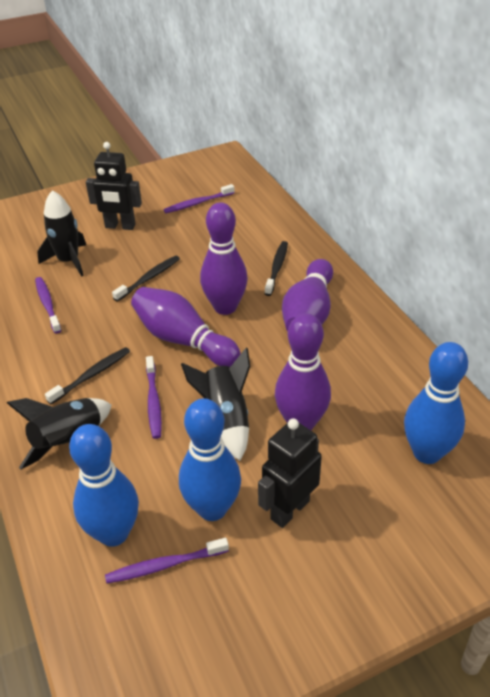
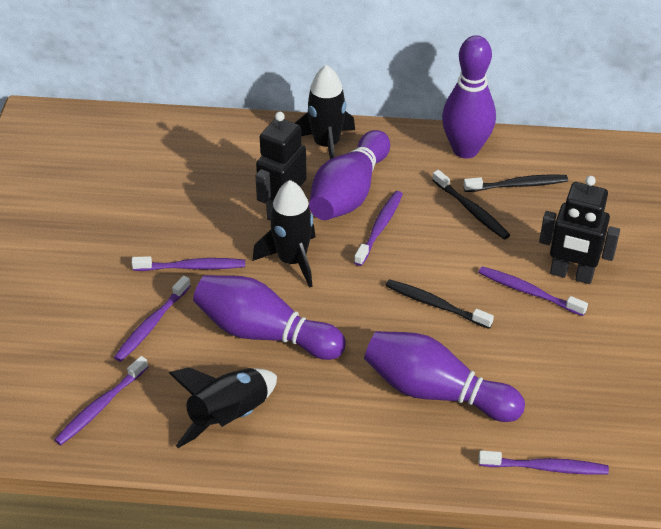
blue bowling pin: [69,424,139,547] [179,398,241,521] [404,342,468,464] = 3 -> none = 0
purple toothbrush: [35,277,61,333] [105,538,229,584] [146,356,162,439] [163,184,234,213] = 4 -> [54,356,148,445] [114,276,191,362] [131,256,245,271] [354,191,403,266] [478,266,588,316] [479,450,609,475] = 6

